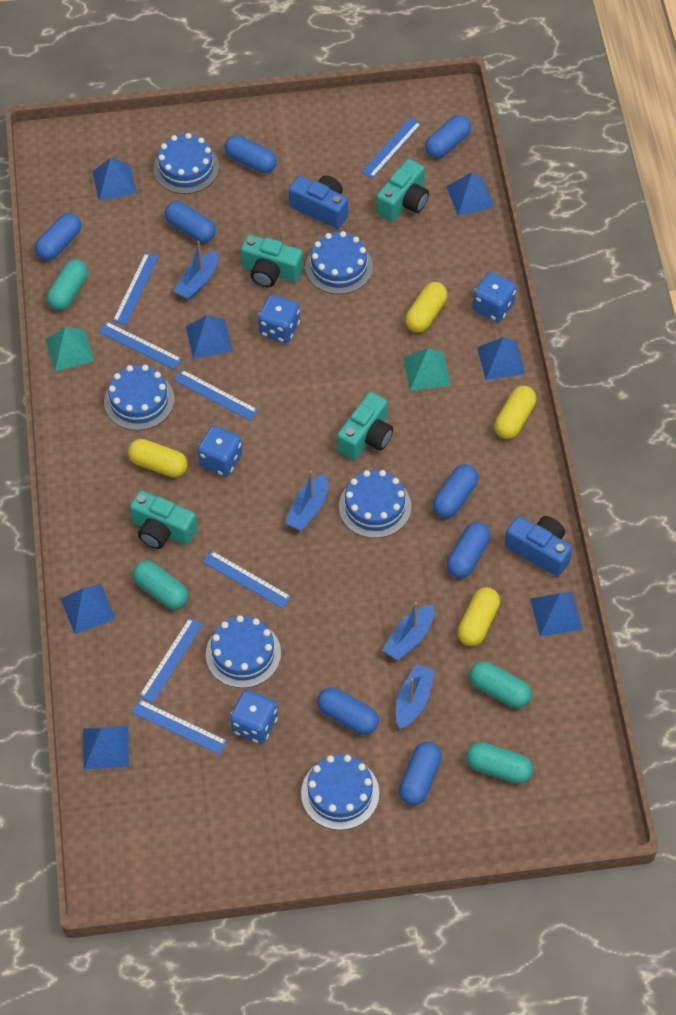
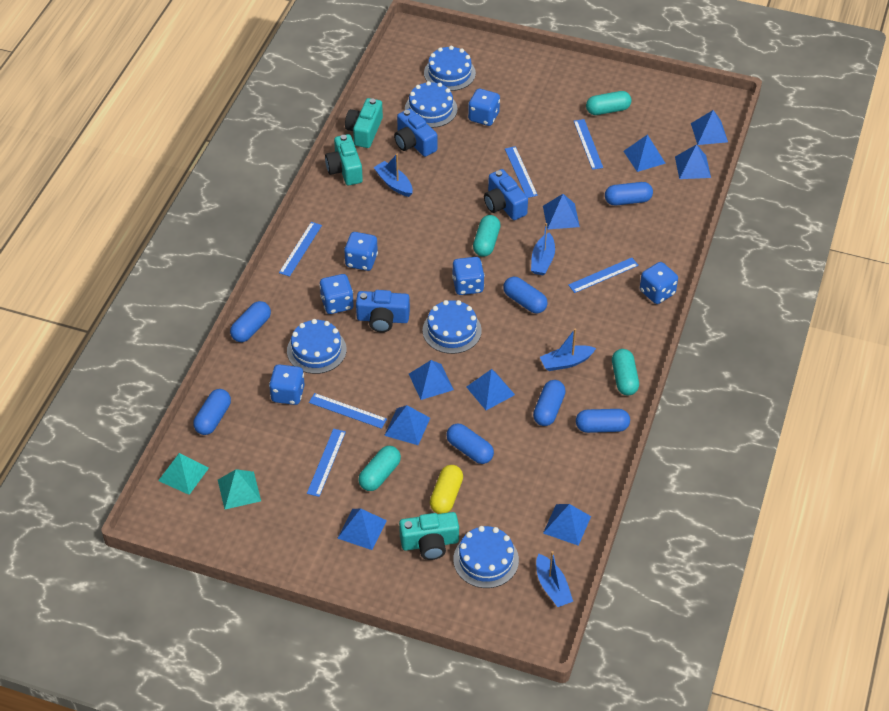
blue cake: [104,365,174,431] [153,133,219,194] [206,615,281,688] [301,754,379,830] [305,231,373,294] [339,470,411,538] = 6 -> [287,319,347,374] [405,81,458,128] [423,300,482,354] [424,46,476,91] [453,526,519,588] = 5
blue camera: [289,175,348,229] [505,516,572,576] = 2 -> [356,290,410,332] [394,108,437,157] [484,169,528,220] = 3
blue capsule: [35,213,81,261] [165,201,216,243] [224,135,277,173] [317,687,379,735] [399,741,442,805] [425,115,471,158] [432,464,478,518] [447,522,491,578] = 8 -> [193,389,231,435] [230,301,271,342] [446,424,494,464] [503,277,548,314] [533,380,566,426] [576,409,630,433] [605,182,653,205] = 7
blue dice: [197,425,243,476] [230,690,278,744] [258,294,300,343] [473,272,516,322] = 4 -> [269,364,305,405] [319,274,353,314] [344,232,378,271] [452,257,485,295] [468,89,500,126] [640,262,678,304] = 6
blue pyramid: [61,584,116,634] [83,725,129,770] [92,158,137,201] [186,315,233,359] [446,172,495,216] [477,337,525,380] [530,592,582,637] = 7 -> [337,508,387,550] [384,405,430,445] [409,360,454,400] [466,369,515,410] [543,194,580,230] [543,504,591,546] [624,134,666,172] [675,144,711,179] [691,110,728,145] = 9
blue ruler: [98,321,182,369] [113,253,159,325] [132,699,228,754] [139,617,203,703] [174,370,258,420] [203,550,291,608] [361,118,421,178] = 7 -> [279,222,322,277] [307,429,346,497] [309,393,387,429] [505,146,538,198] [568,258,639,293] [574,119,603,170] = 6
turquoise camera: [130,490,197,549] [241,234,303,287] [337,392,393,460] [376,159,429,221] = 4 -> [325,134,363,185] [345,98,383,148] [399,512,459,560] = 3
yellow capsule: [128,439,188,477] [405,282,447,332] [458,587,500,646] [494,386,536,439] = 4 -> [430,465,463,514] = 1

